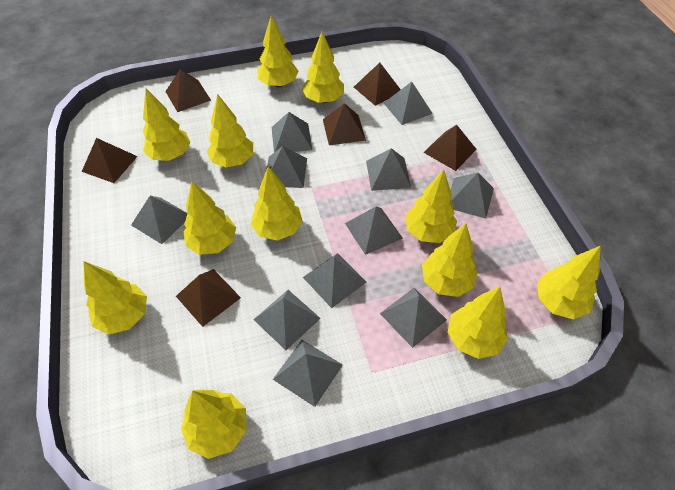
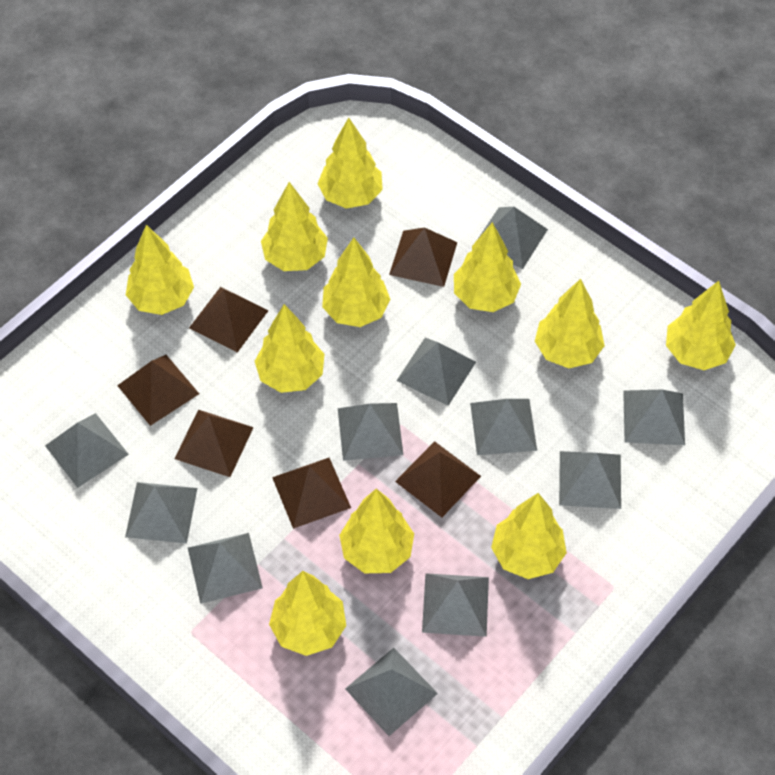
yellow tree: [84,261,147,334] [143,88,190,161] [181,390,247,459] [183,181,236,255] [207,94,253,167] [251,166,303,241] [257,16,299,87] [302,32,344,103] [405,169,457,243] [422,223,477,297] [448,286,508,359] [537,246,601,320] = 12 -> [126,225,194,315] [255,304,325,393] [261,182,328,271] [269,571,346,656] [317,118,383,209] [322,237,391,327] [339,489,414,573] [454,222,521,312] [491,493,567,579] [535,279,605,368] [666,281,736,370] = 11

